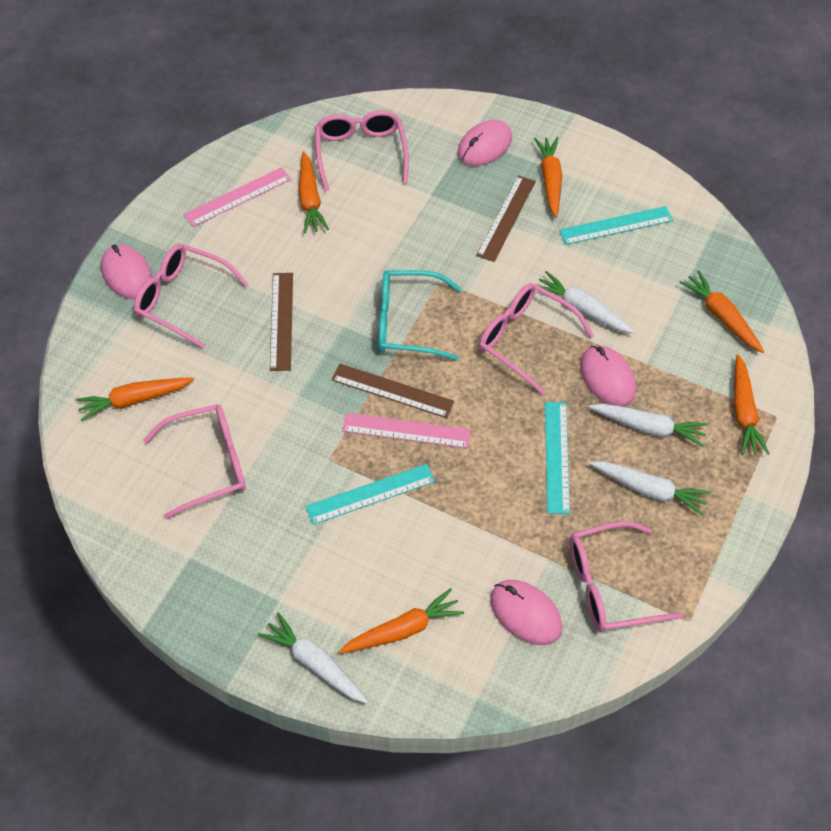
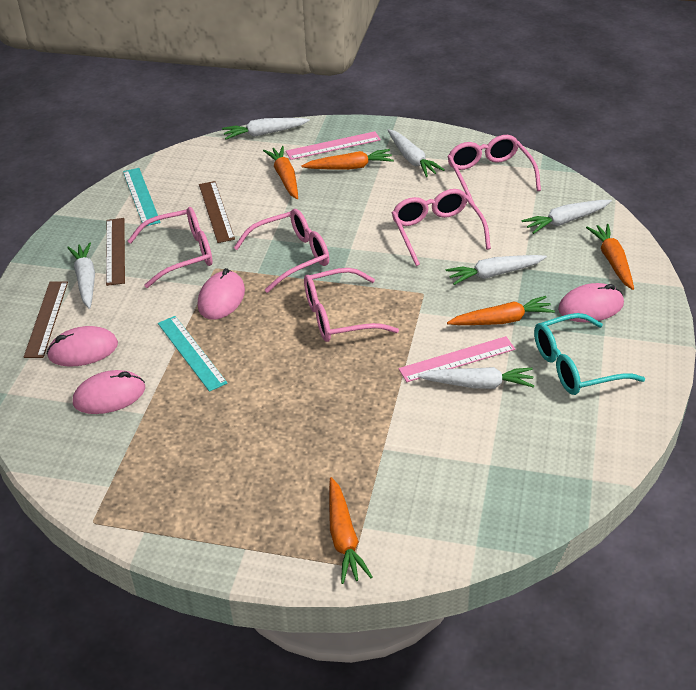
orange carrot: [76,378,194,421] [299,151,329,233] [339,588,464,654] [534,137,562,218] [679,271,764,353] [734,354,770,455] = 6 -> [263,146,298,199] [301,149,394,170] [329,477,372,584] [447,296,555,325] [586,224,634,290] = 5
turquoise ruler: [305,464,435,525] [545,402,570,514] [559,206,673,245] = 3 -> [123,168,161,226] [158,316,228,392] = 2
white carrot: [258,613,368,704] [539,271,635,334] [588,404,708,447] [589,461,711,516] = 4 -> [67,242,95,309] [222,118,310,139] [388,129,445,177] [418,367,534,389] [446,255,547,285] [522,200,612,234] = 6

